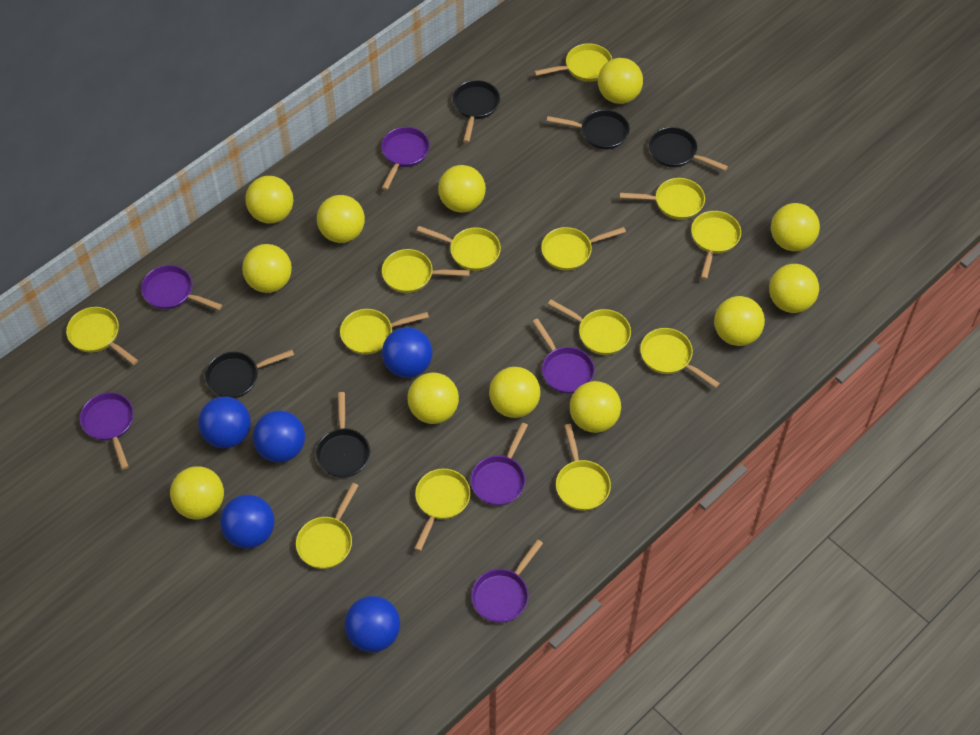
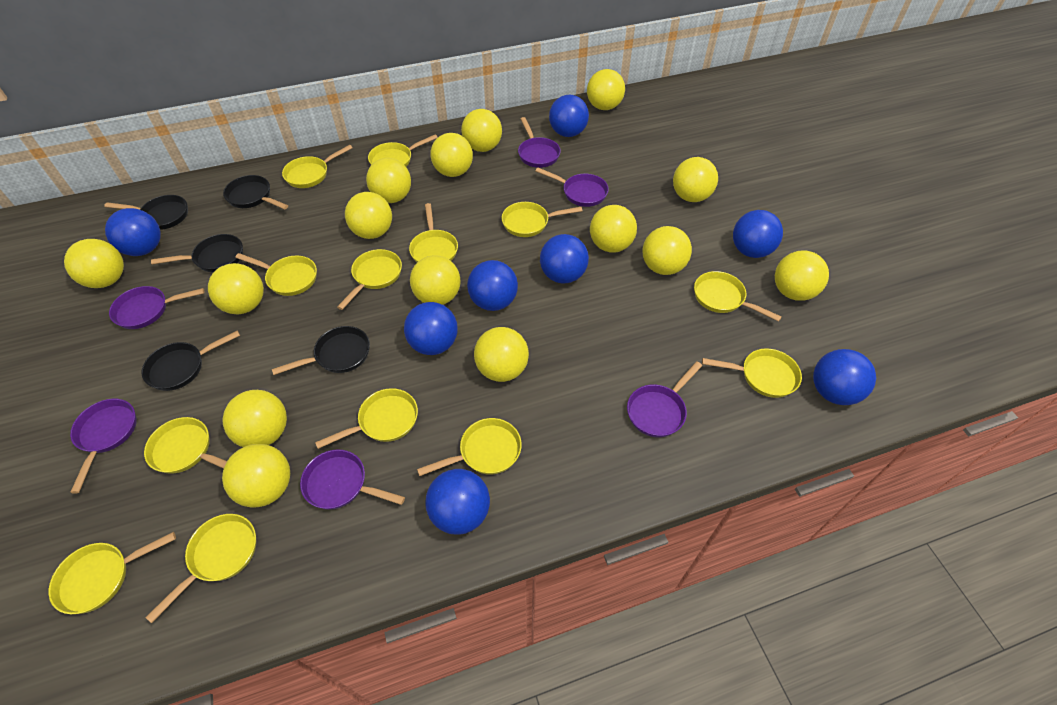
blue ball: [198,397,251,448] [220,495,275,549] [253,410,305,463] [344,596,400,652] [382,327,432,378] = 5 -> [105,208,161,256] [404,302,458,355] [425,469,490,535] [467,260,518,311] [540,234,589,284] [549,95,589,137] [733,210,783,258] [813,349,876,405] = 8
yellow ball: [170,466,224,519] [242,244,292,293] [245,176,293,223] [317,195,365,243] [408,372,459,424] [438,165,486,213] [489,367,540,418] [570,381,621,433] [598,58,643,104] [714,296,765,346] [769,264,819,313] [771,203,820,251] = 12 -> [64,239,124,288] [208,263,264,314] [222,390,287,447] [222,444,290,508] [345,192,392,239] [366,158,411,203] [410,255,461,305] [430,133,473,177] [461,109,502,152] [474,327,529,382] [587,69,625,110] [590,205,637,253] [642,226,692,275] [673,157,718,202] [775,250,829,301] = 15

